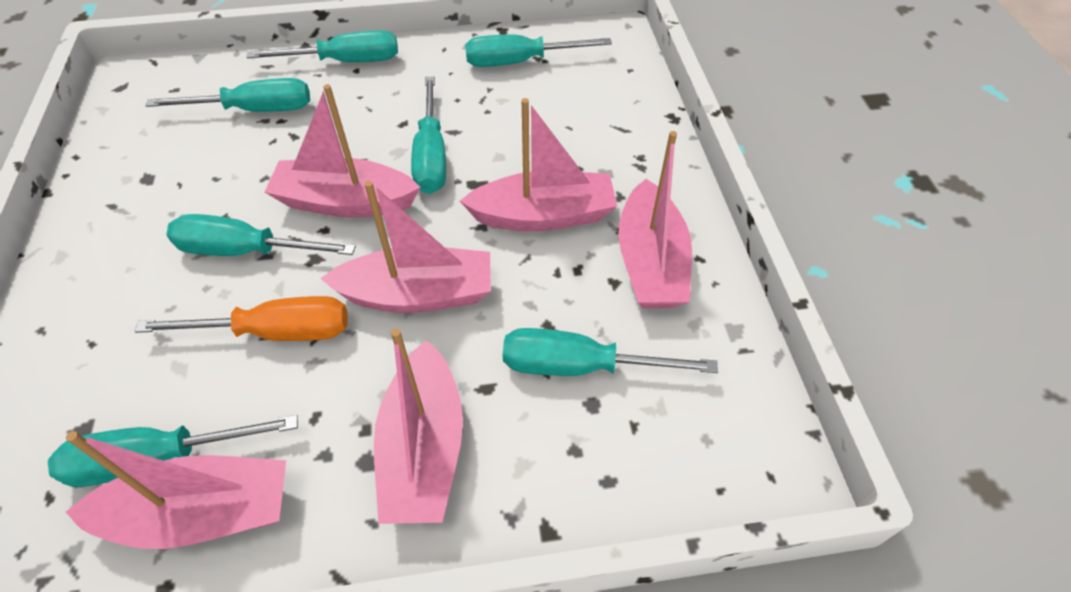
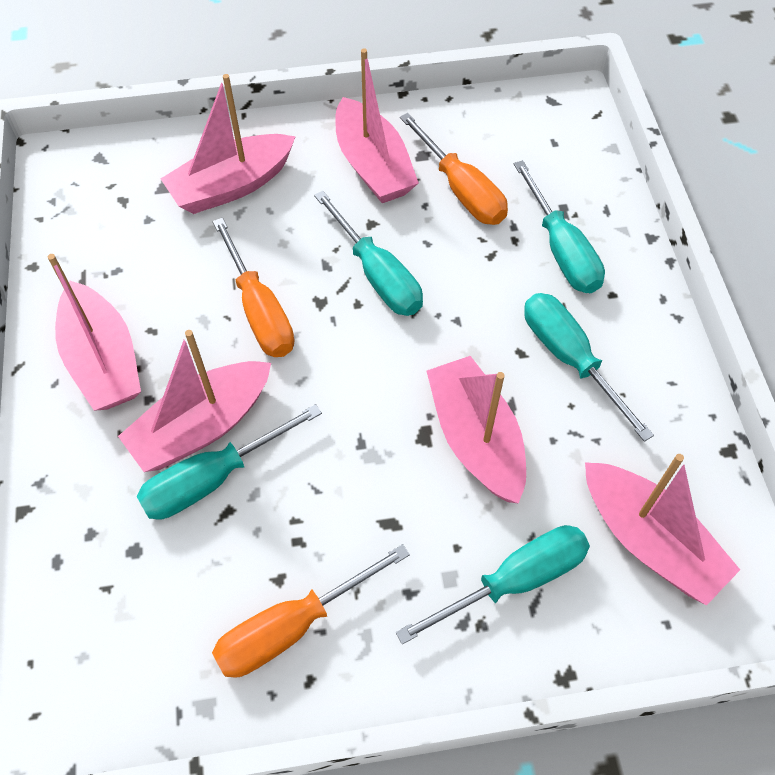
orange screwdriver: [134,296,348,341] = 1 -> [212,544,410,678] [213,218,295,357] [400,113,508,225] = 3
turquoise screwdriver: [48,415,298,487] [145,78,310,112] [167,214,356,256] [247,30,398,62] [411,76,446,194] [465,35,612,67] [503,328,718,376] = 7 -> [137,404,322,520] [314,191,423,316] [396,525,590,644] [514,160,605,293] [524,293,654,442] = 5

